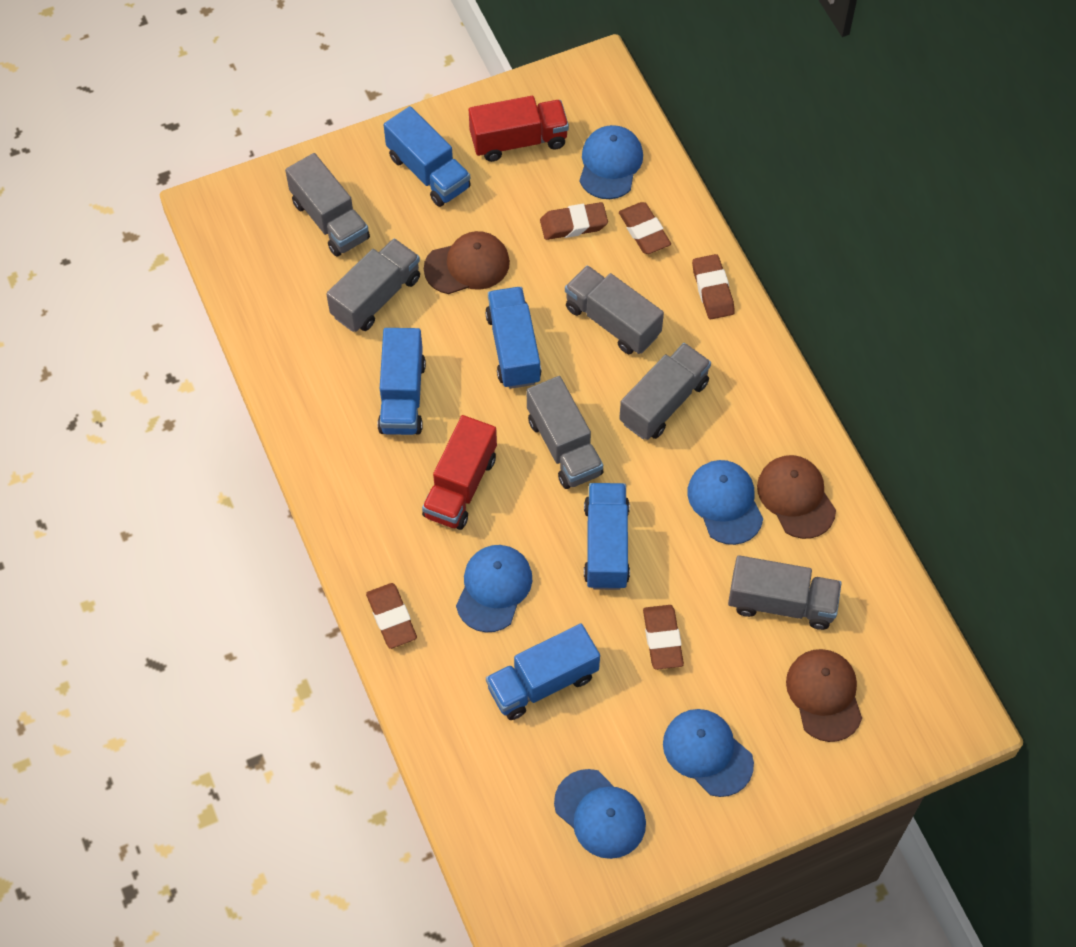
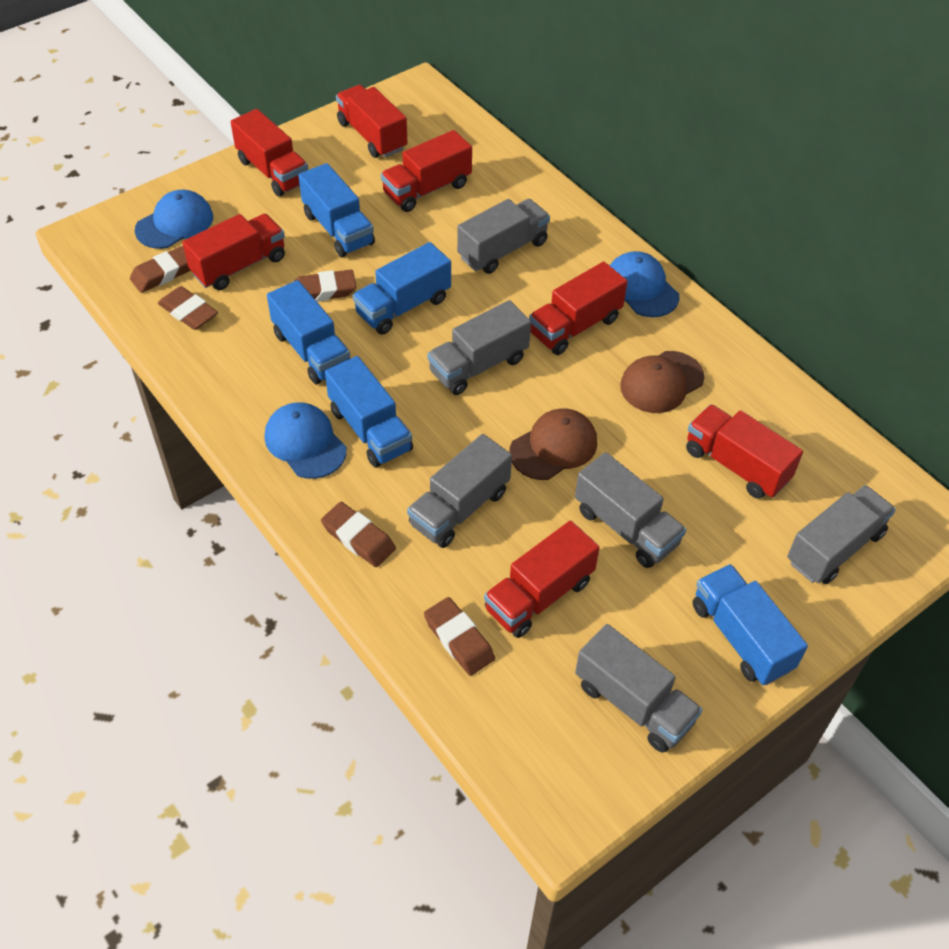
blue cap: [456,545,532,632] [554,769,646,859] [579,125,643,199] [663,709,754,797] [687,460,763,545] = 5 -> [135,190,213,249] [265,402,347,479] [609,251,679,317] = 3
brown cap: [424,231,510,294] [757,455,836,539] [786,649,862,742] = 3 -> [510,408,597,480] [620,351,704,413] = 2
red truck: [422,415,497,530] [469,96,569,162] = 2 -> [182,214,285,290] [231,109,308,197] [336,85,407,158] [381,130,472,212] [484,521,600,638] [529,262,628,355] [686,404,803,499] = 7

